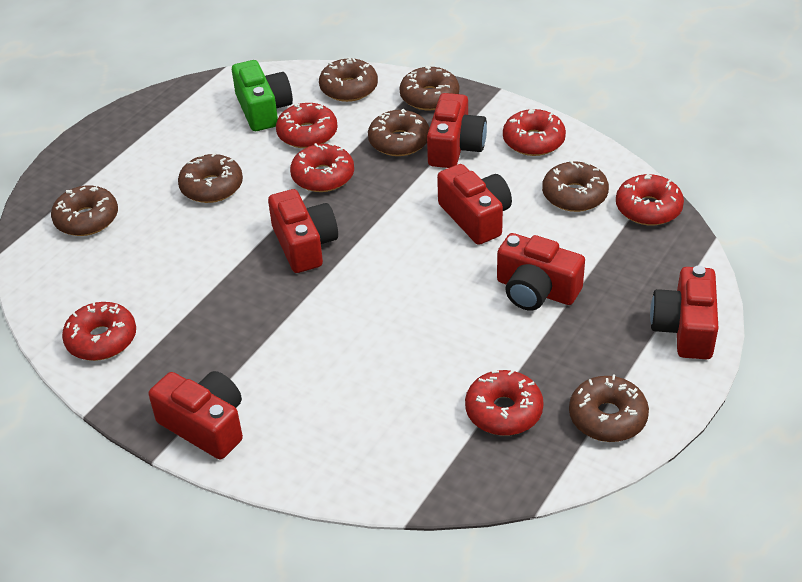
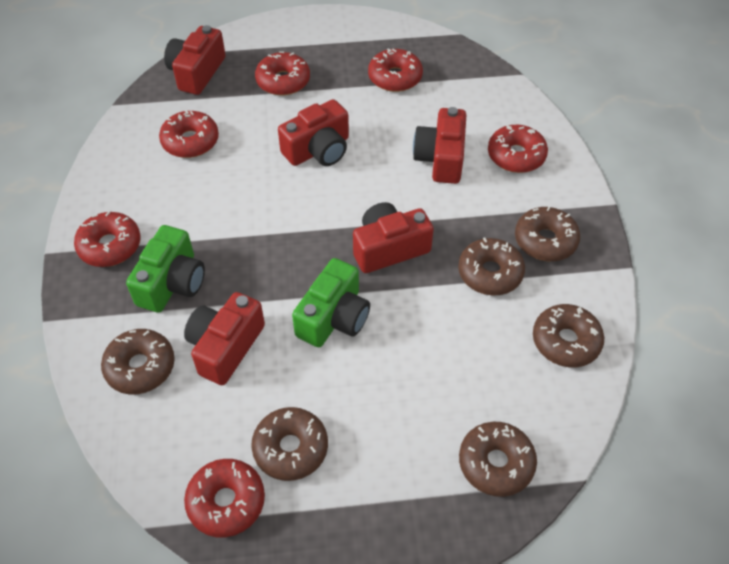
brown donut: [51,186,118,236] [178,153,243,203] [319,57,378,102] [368,109,430,156] [399,66,459,111] [542,160,609,212] [569,374,649,442] = 7 -> [101,329,175,394] [251,407,328,481] [458,238,525,296] [459,422,537,497] [515,206,580,261] [533,304,604,367] = 6
green camera: [232,60,293,131] = 1 -> [126,225,205,312] [292,258,370,347] = 2
red camera: [149,371,243,459] [268,189,338,273] [427,93,487,168] [437,164,512,245] [497,233,585,311] [650,266,718,359] = 6 -> [164,25,226,95] [184,292,265,385] [278,99,349,166] [353,202,434,273] [413,107,466,184] = 5

